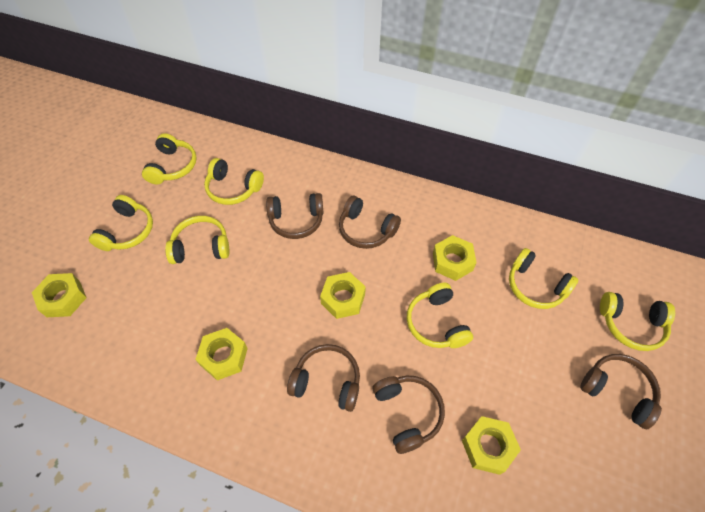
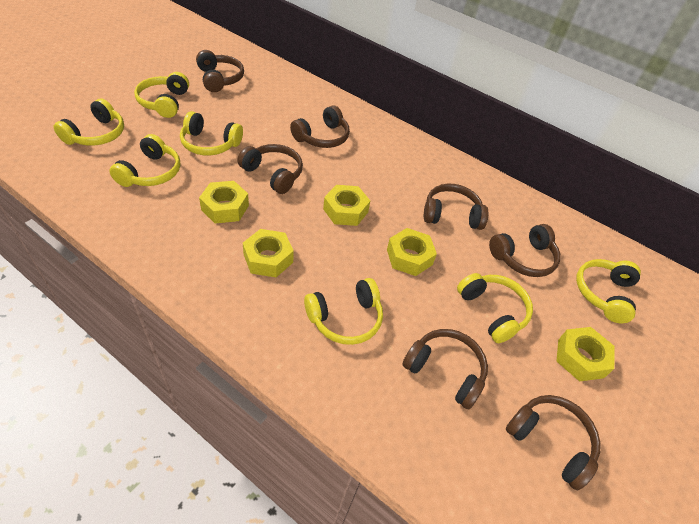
brown headphones: [266,193,323,239] [287,344,360,412] [339,196,401,249] [372,376,445,454] [580,354,662,429] = 5 -> [196,50,244,92] [237,144,303,194] [290,105,350,148] [402,329,488,409] [424,184,489,230] [489,224,561,277] [506,395,601,490] = 7

